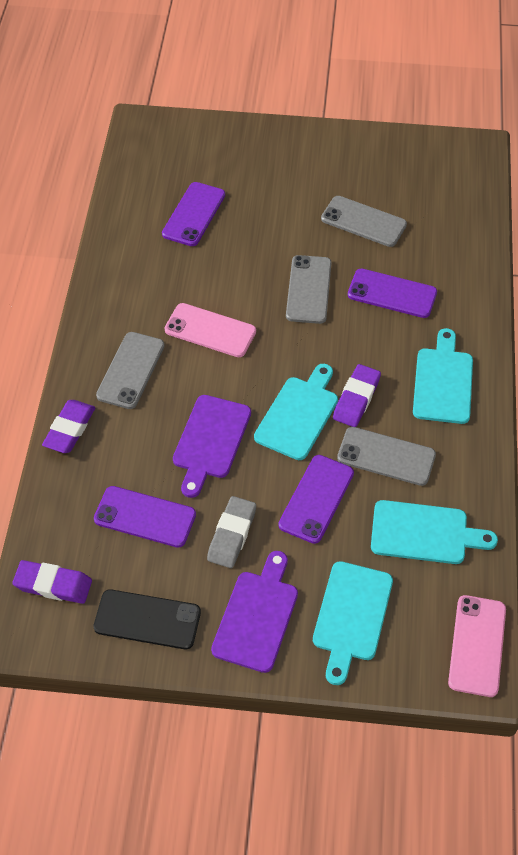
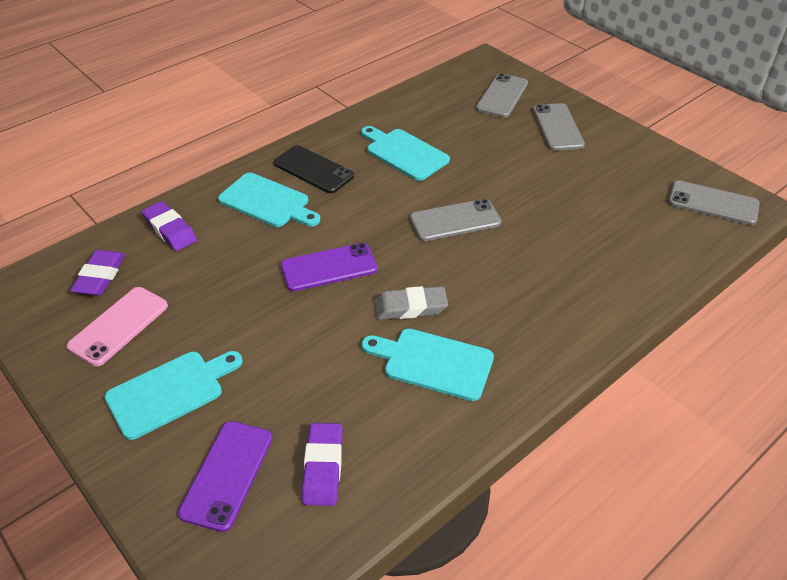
pink phone: [165,303,256,357] [448,595,506,697] = 2 -> [67,287,168,367] = 1
purple cutting board: [173,395,251,498] [211,551,298,673] = 2 -> none = 0
purple phone: [94,486,196,548] [162,182,225,246] [278,455,354,544] [348,269,437,318] = 4 -> [178,421,272,532] [281,243,377,291] = 2

